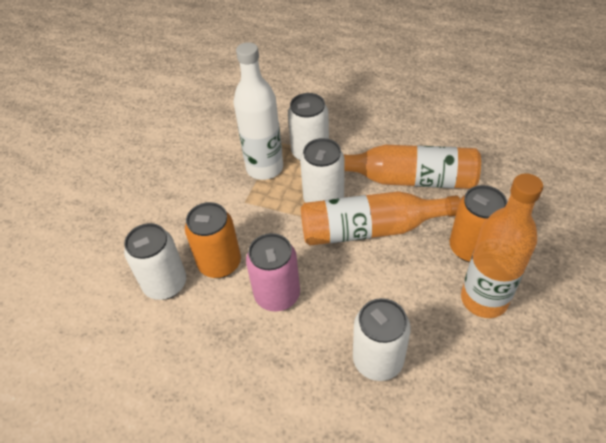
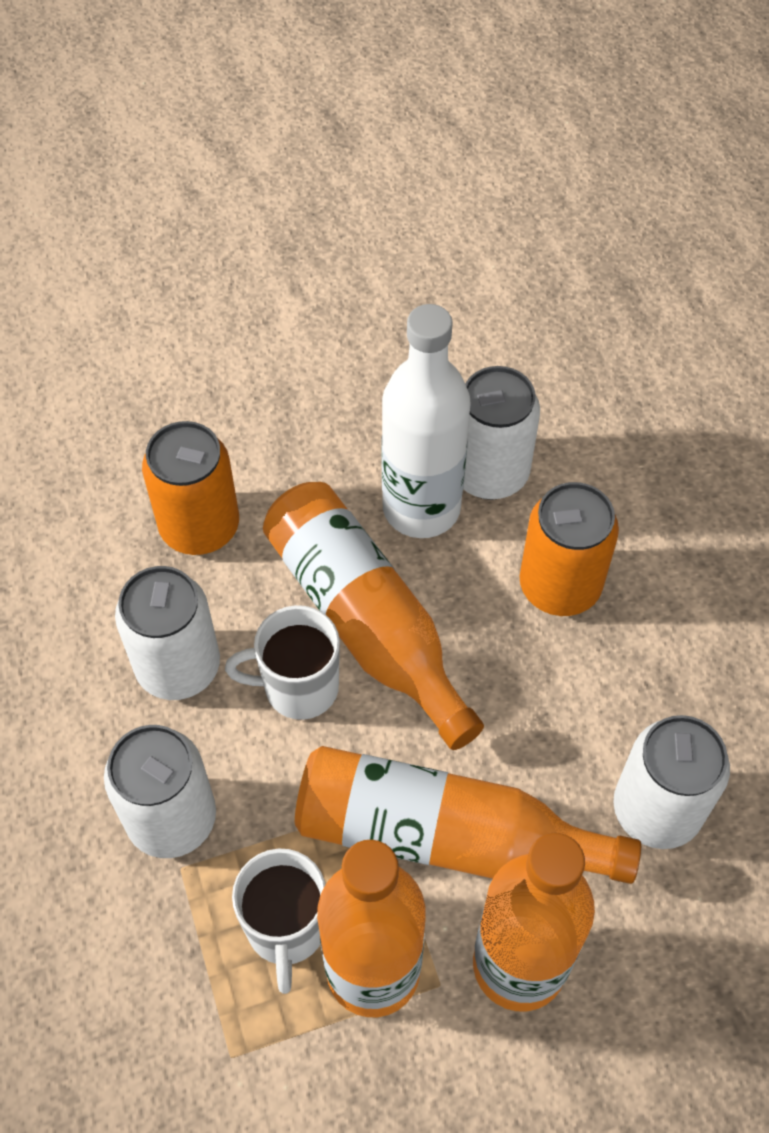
orange bottle: [301,191,460,246] [344,145,481,189] [461,173,543,318] = 3 -> [263,482,484,750] [295,746,641,884] [317,839,426,1017] [473,833,595,1012] = 4
pink can: [246,233,300,311] = 1 -> none = 0
white mug: none = 0 -> [225,605,340,720] [232,849,326,994] = 2

